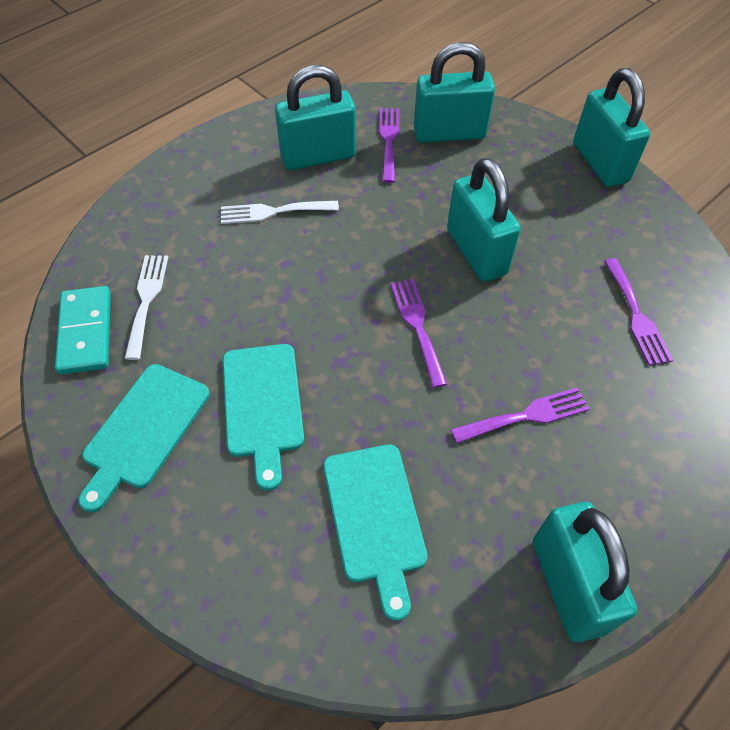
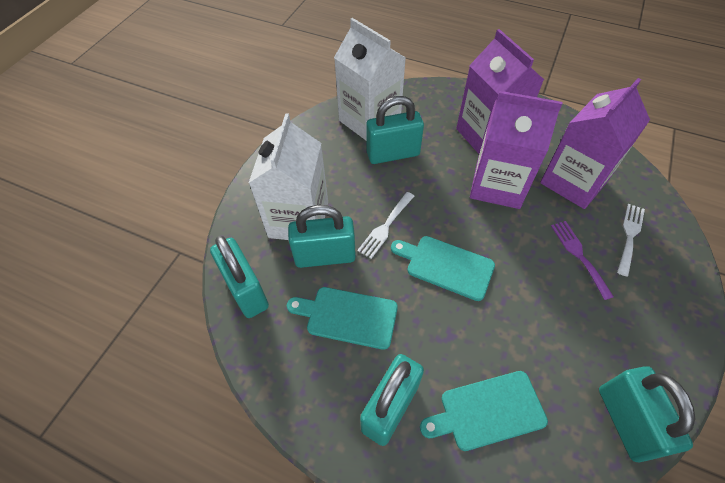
purple carton: none = 0 -> [456,29,544,154] [470,91,563,209] [540,78,650,209] = 3
purple fork: [379,108,399,183] [391,279,447,388] [451,387,590,443] [604,258,673,366] = 4 -> [551,221,614,300] = 1
turquoise domino: [55,286,111,375] = 1 -> none = 0
white carton: none = 0 -> [249,113,328,240] [334,18,406,141] = 2

